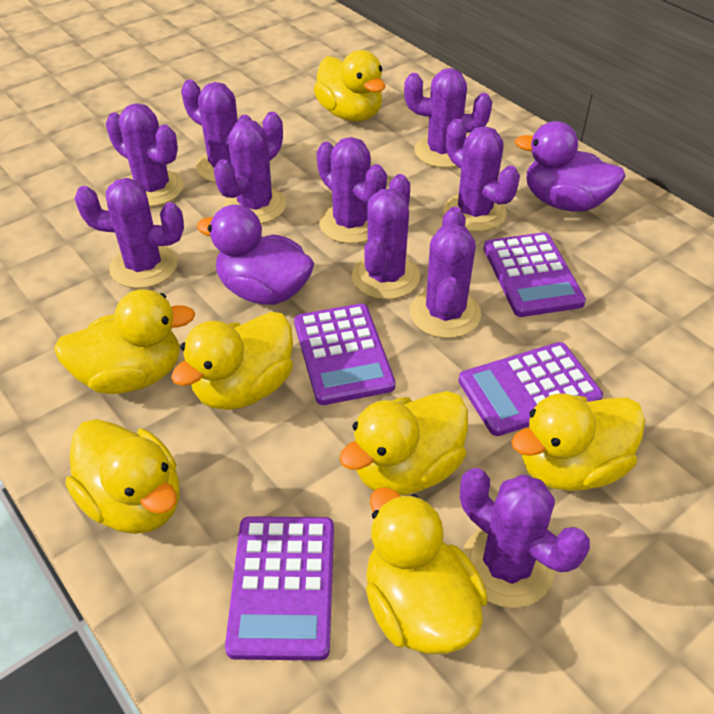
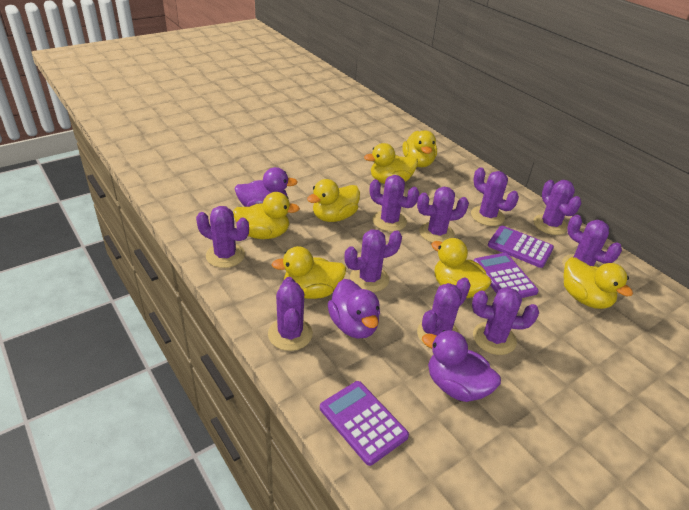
purple calculator: [225,516,334,661] [294,304,395,405] [459,342,603,436] [483,232,586,317] = 4 -> [320,381,409,466] [474,253,539,298] [488,226,554,268] = 3
purple duck: [196,204,314,305] [515,121,626,212] = 2 -> [234,167,298,207] [328,279,380,339] [422,330,501,402] = 3

